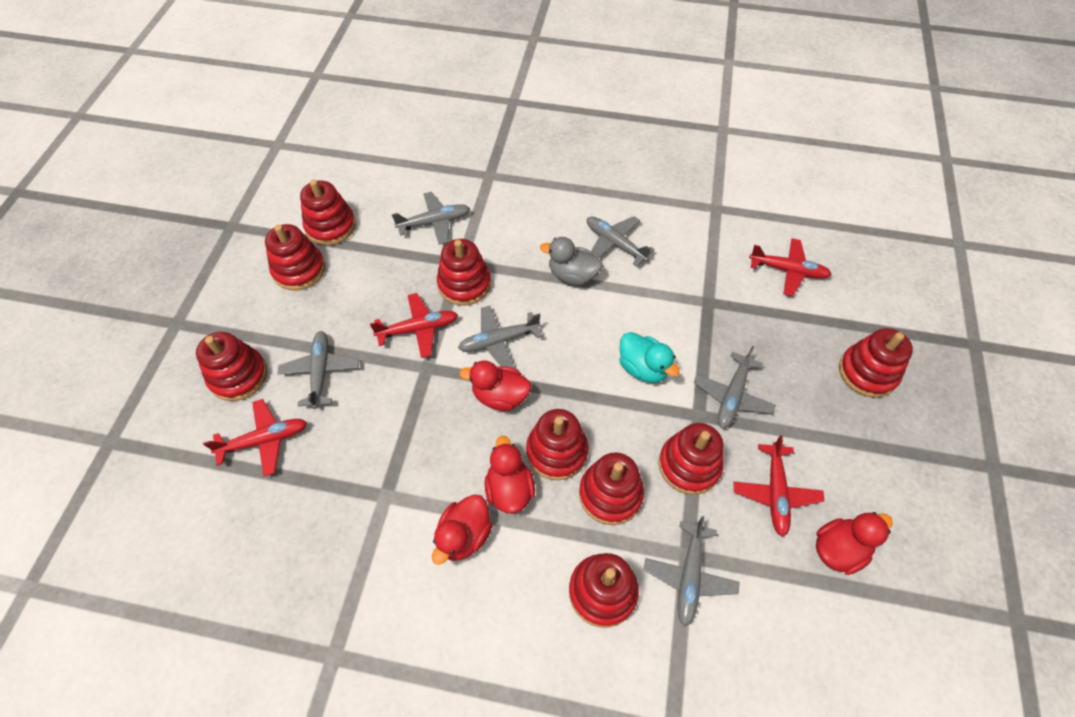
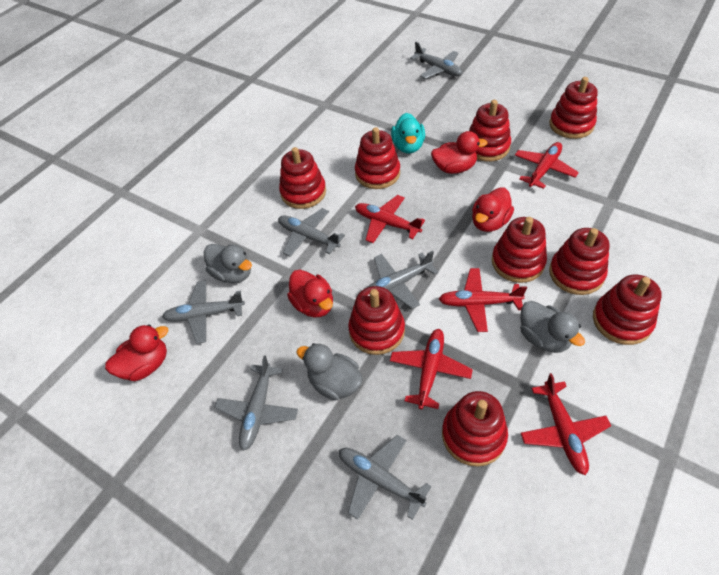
grey duck: [540,237,603,286] = 1 -> [204,244,252,283] [296,343,363,401] [520,301,585,353] = 3
red plane: [203,399,307,476] [370,293,458,358] [733,435,824,537] [749,238,832,296] = 4 -> [355,195,425,243] [390,329,473,409] [439,268,527,332] [515,142,579,189] [520,373,611,475] = 5

